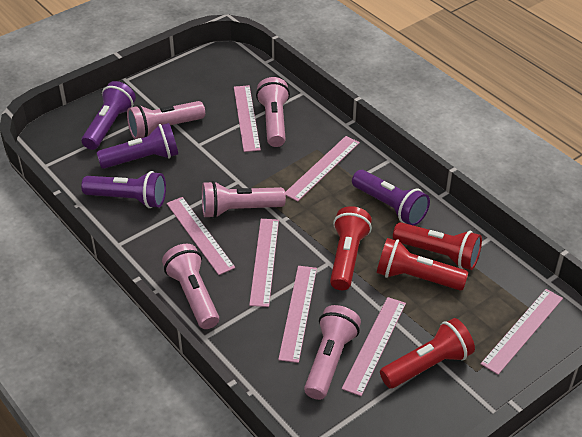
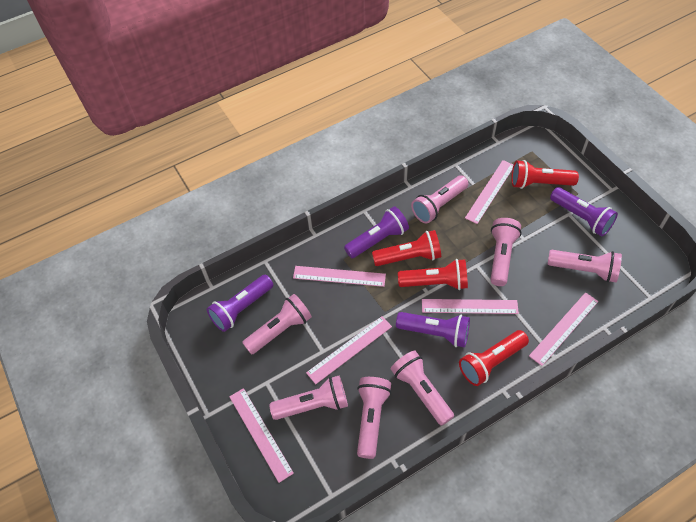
pink flashlight: [127,101,205,139] [162,244,219,329] [202,181,286,218] [256,77,290,147] [304,305,361,400] = 5 -> [242,294,312,355] [269,376,348,420] [357,377,392,459] [391,351,454,426] [411,175,468,224] [490,218,522,286] [548,250,622,282] = 7
pink ruler: [166,197,235,275] [234,85,261,152] [249,219,279,307] [278,266,317,363] [285,136,360,201] [342,297,406,396] [481,289,563,375] = 7 -> [229,388,294,483] [293,266,386,287] [306,316,392,384] [422,299,519,314] [465,160,513,224] [529,292,599,366] = 6

